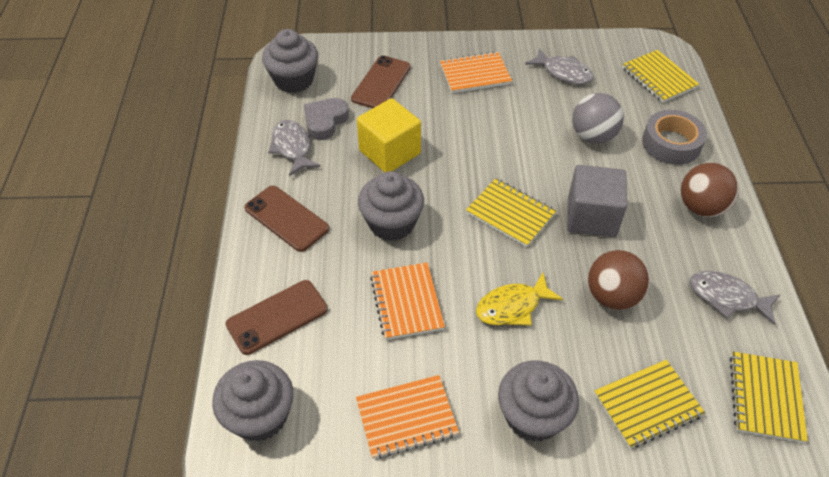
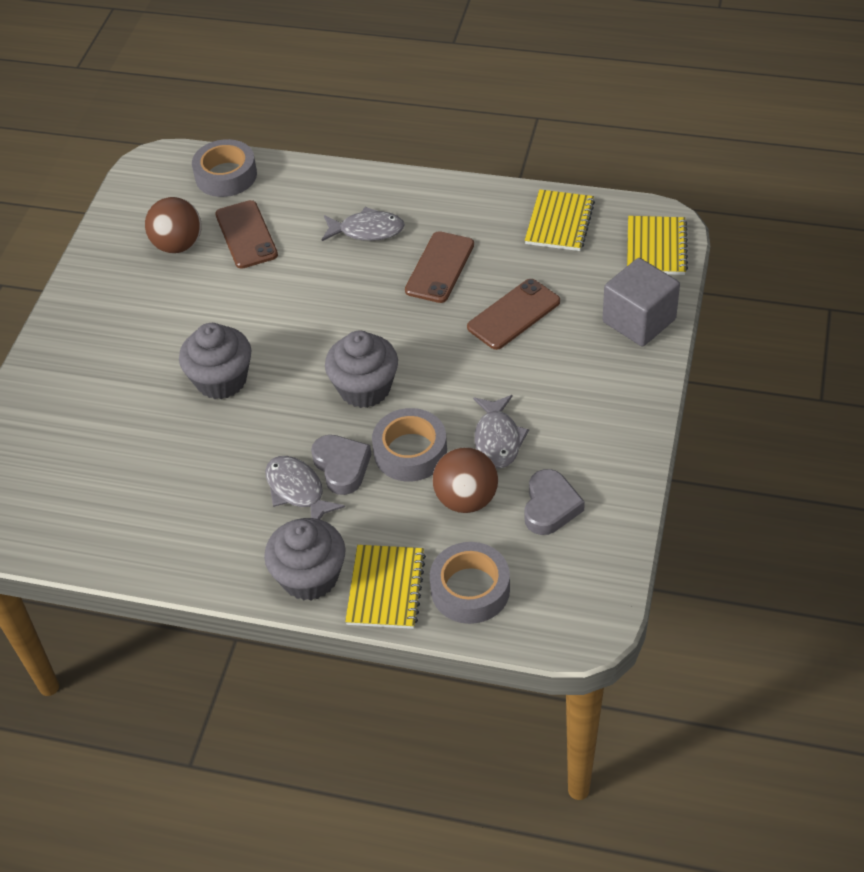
grey ball: [572,93,624,144] = 1 -> none = 0
grey cupcake: [212,360,294,442] [262,29,318,93] [358,171,424,241] [498,361,579,442] = 4 -> [179,323,252,399] [264,518,346,601] [325,331,398,408] = 3
grey heart: [304,98,349,140] = 1 -> [311,435,372,495] [524,469,585,535] = 2
grey tape: [642,110,707,165] = 1 -> [192,139,257,197] [372,408,447,482] [430,542,510,624] = 3
orange notebook: [356,375,459,459] [370,262,445,340] [440,52,512,93] = 3 -> none = 0
yellow cube: [357,98,421,172] = 1 -> none = 0
yellow fish: [476,273,563,326] = 1 -> none = 0
yellow notebook: [466,178,556,247] [594,360,705,449] [622,50,699,103] [730,352,808,443] = 4 -> [345,545,426,629] [525,189,595,251] [627,216,688,275] = 3

